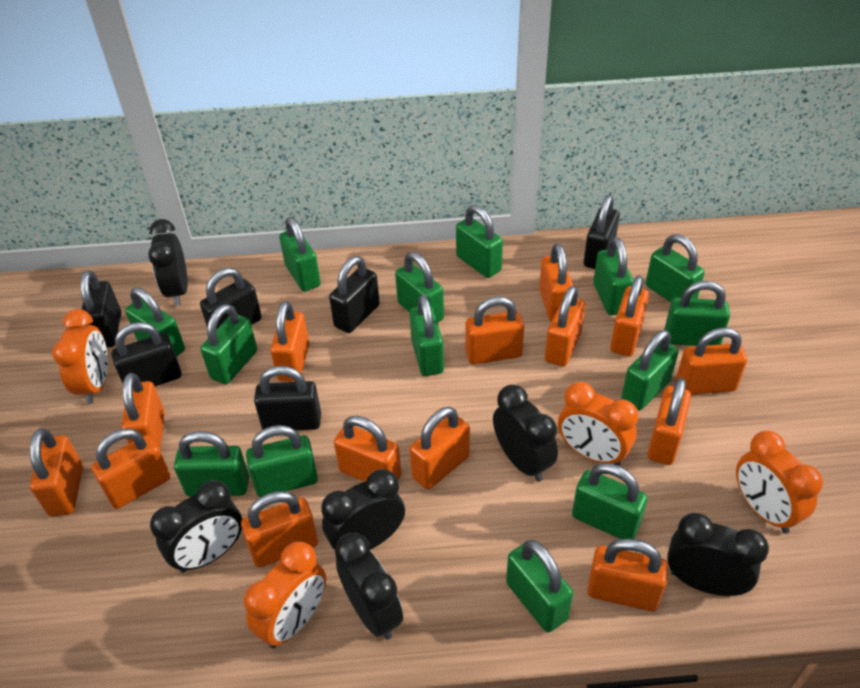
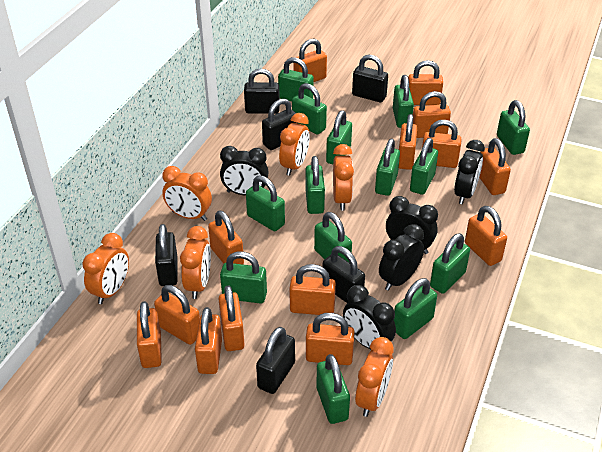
black clock: [148,219,188,306] [150,480,242,573] [321,469,405,550] [335,533,403,640] [493,384,558,482] [667,513,769,596] = 6 -> [220,146,269,195] [343,285,396,350] [379,224,424,291] [386,196,438,254] [454,140,485,204] = 5
orange clock: [52,309,108,404] [244,542,326,648] [558,382,638,466] [736,431,823,534] = 4 -> [82,233,129,304] [162,166,212,221] [180,226,211,299] [279,113,310,176] [333,144,354,210] [355,337,394,417] = 6

